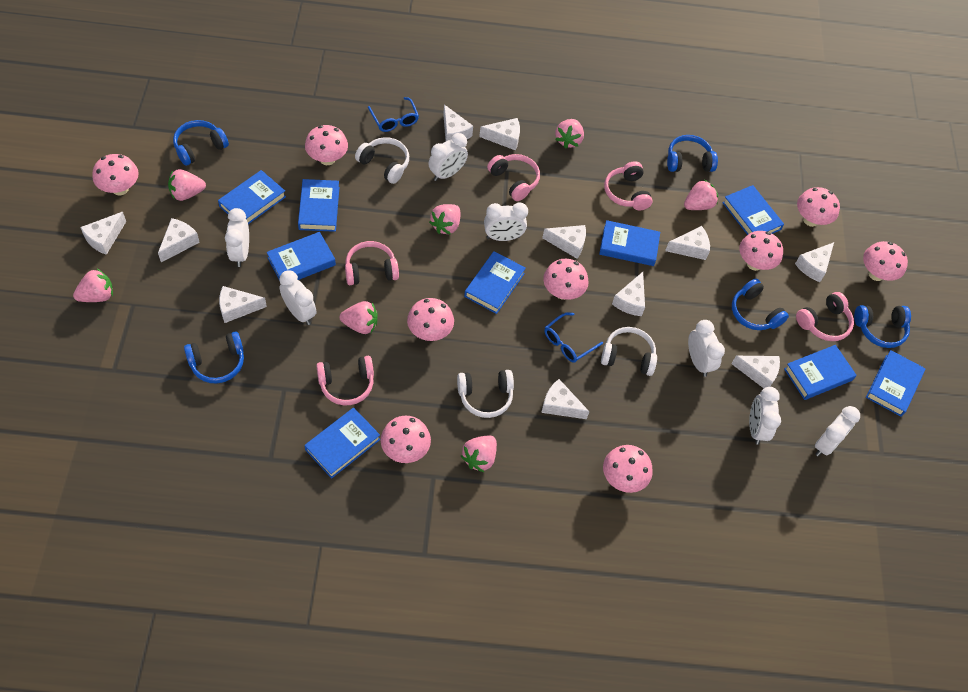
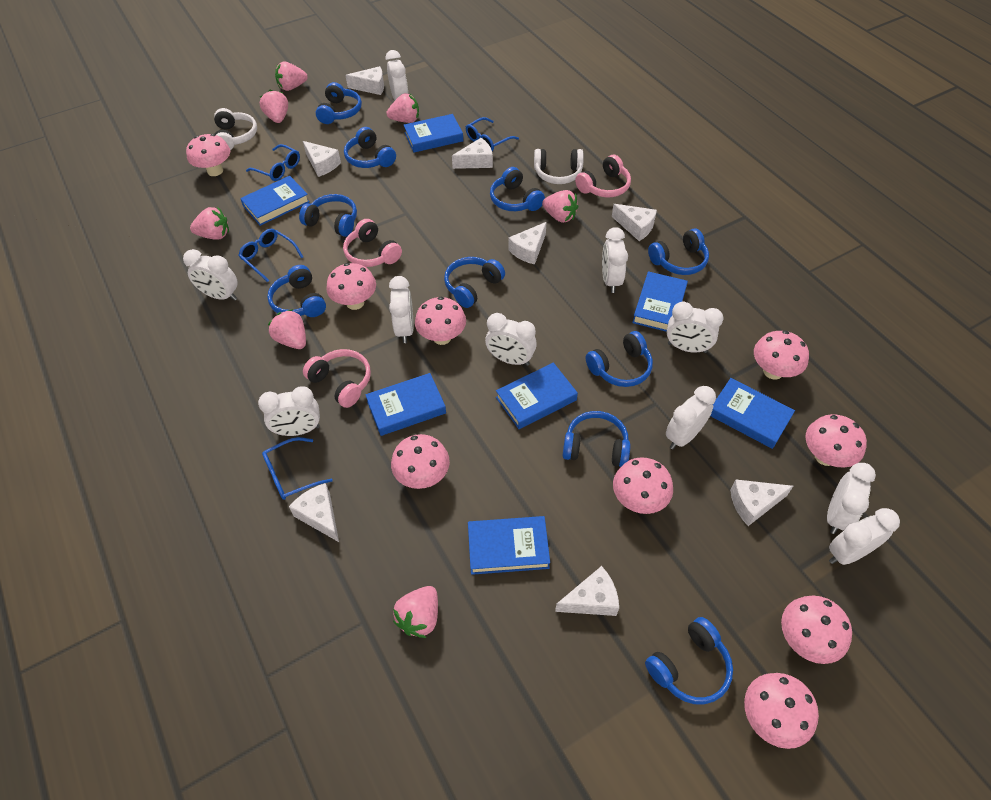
blue book: [218,170,286,224] [266,232,336,281] [298,179,339,232] [304,408,380,479] [464,251,526,314] [599,220,660,266] [722,185,784,235] [784,345,857,400] [866,350,925,417] = 9 -> [240,176,310,226] [365,373,446,436] [404,114,463,153] [468,516,550,575] [496,363,578,429] [632,271,688,332] [710,378,795,449] = 7
blue glasses: [368,97,419,132] [544,312,603,363] = 2 -> [238,229,303,282] [246,144,300,181] [262,437,333,500] [466,117,519,151] = 4
blue headphones: [173,120,229,166] [184,331,244,384] [667,135,718,172] [732,279,789,330] [854,305,911,348] = 5 -> [267,265,326,317] [299,194,357,237] [316,82,362,124] [344,127,396,168] [444,257,505,308] [490,167,545,211] [562,411,631,467] [585,331,653,387] [645,617,733,705] [648,228,709,275] = 10
pink headphones: [316,356,374,405] [345,241,399,285] [487,154,540,201] [604,161,653,210] [796,292,854,341] = 5 -> [303,349,371,408] [343,219,402,267] [575,155,631,198] = 3
white cheese: [80,212,126,255] [158,218,200,262] [219,286,267,323] [443,105,473,141] [479,118,520,151] [541,379,589,419] [542,225,586,259] [612,272,645,316] [665,226,710,260] [731,356,780,388] [795,242,834,282] = 11 -> [289,483,339,542] [303,141,341,177] [345,66,384,95] [452,138,493,169] [508,222,547,265] [555,566,619,616] [612,204,657,241] [730,480,793,526] = 8
white clock: [225,208,249,267] [279,270,316,325] [428,133,468,181] [484,203,528,241] [688,320,725,377] [749,387,781,445] [815,406,860,456] = 7 -> [183,249,238,301] [258,386,320,436] [385,50,408,100] [389,276,414,343] [485,313,537,366] [602,227,628,293] [666,386,716,449] [667,302,723,353] [827,463,876,534] [829,508,900,565] = 10
white headphones: [355,137,409,184] [457,370,514,418] [601,327,657,376] = 3 -> [214,108,257,150] [534,149,584,184] = 2

